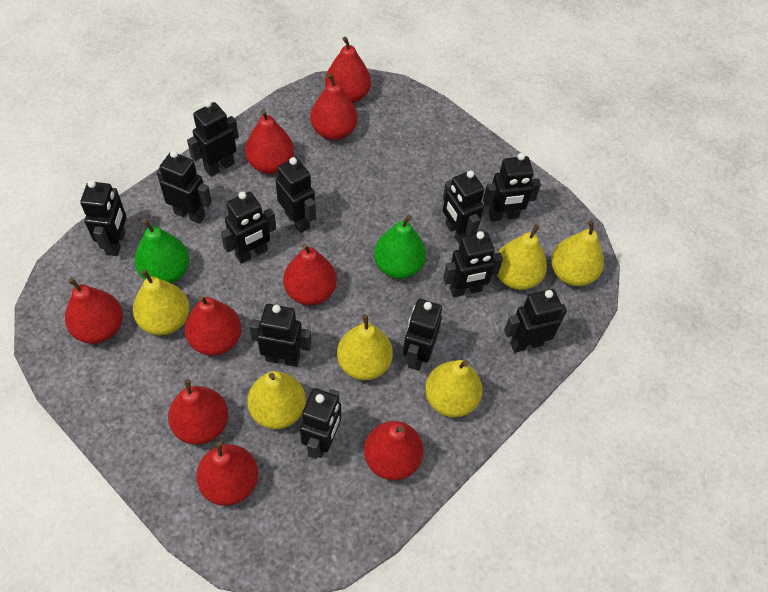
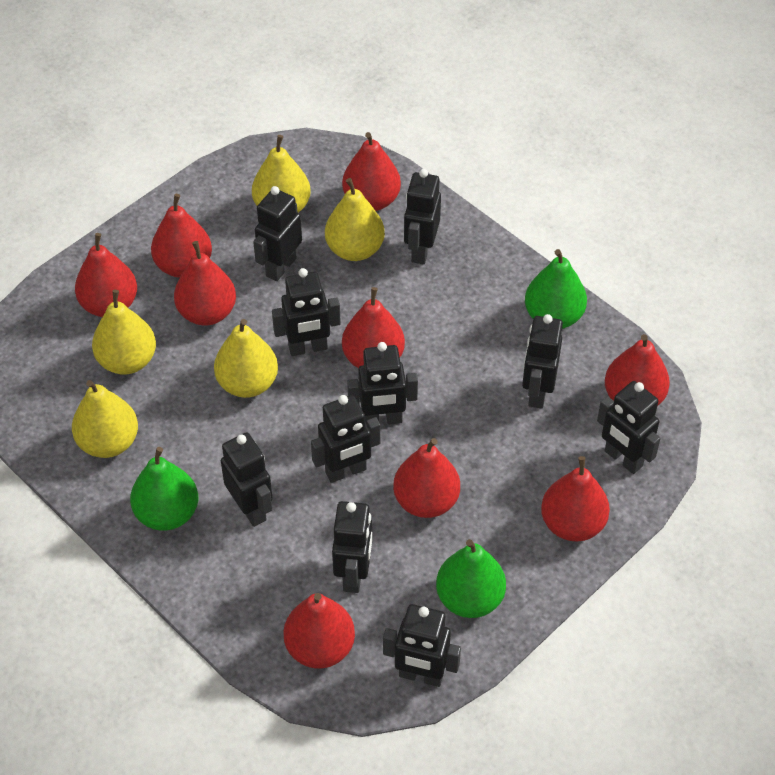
black robot: [80,180,127,256] [156,150,212,224] [187,100,239,177] [220,191,276,264] [249,304,312,367] [276,157,316,233] [300,388,341,459] [403,299,442,371] [443,170,484,245] [443,231,503,297] [483,153,541,221] [504,289,567,353] = 12 -> [221,432,273,527] [253,186,302,281] [272,268,341,356] [311,395,380,483] [332,501,372,593] [347,342,418,425] [383,604,461,687] [404,169,441,264] [522,314,563,409] [597,381,661,474] = 10
green pear: [134,219,189,283] [374,215,426,279] = 2 -> [130,447,198,530] [436,539,506,618] [525,249,587,329] = 3
yellow pear: [133,269,190,335] [247,371,306,429] [337,314,393,380] [425,360,482,418] [497,224,547,290] [551,220,604,286] = 6 -> [72,380,138,458] [92,290,156,375] [214,319,278,398] [252,135,311,213] [325,178,385,261] = 5

